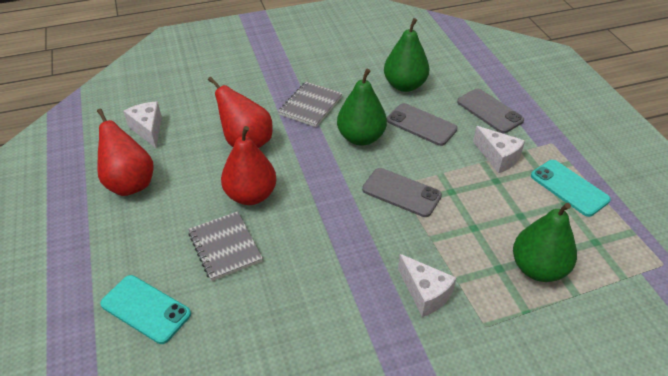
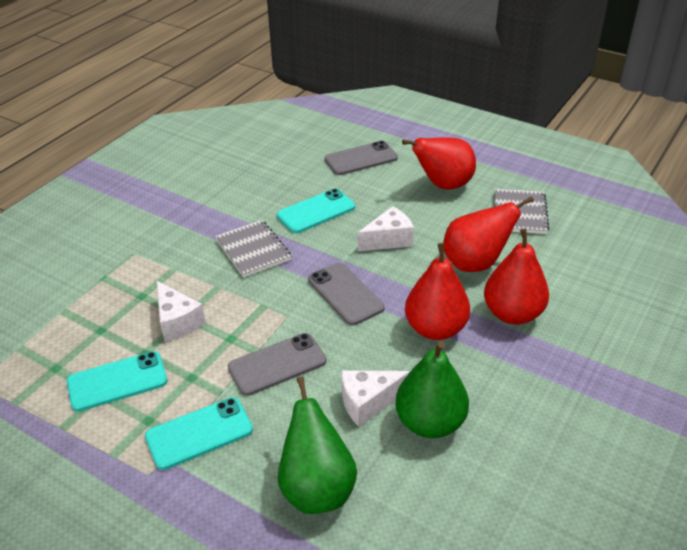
green pear: [337,69,387,146] [384,18,430,92] [513,203,577,282] = 3 -> [278,377,357,514] [395,341,469,438] = 2
red pear: [97,108,154,196] [208,77,273,148] [221,126,277,205] = 3 -> [402,137,476,189] [405,243,470,340] [443,196,534,272] [484,228,549,325] = 4
turquoise phone: [100,275,191,344] [531,160,611,217] = 2 -> [67,351,167,412] [145,397,253,470] [277,189,355,233] = 3

